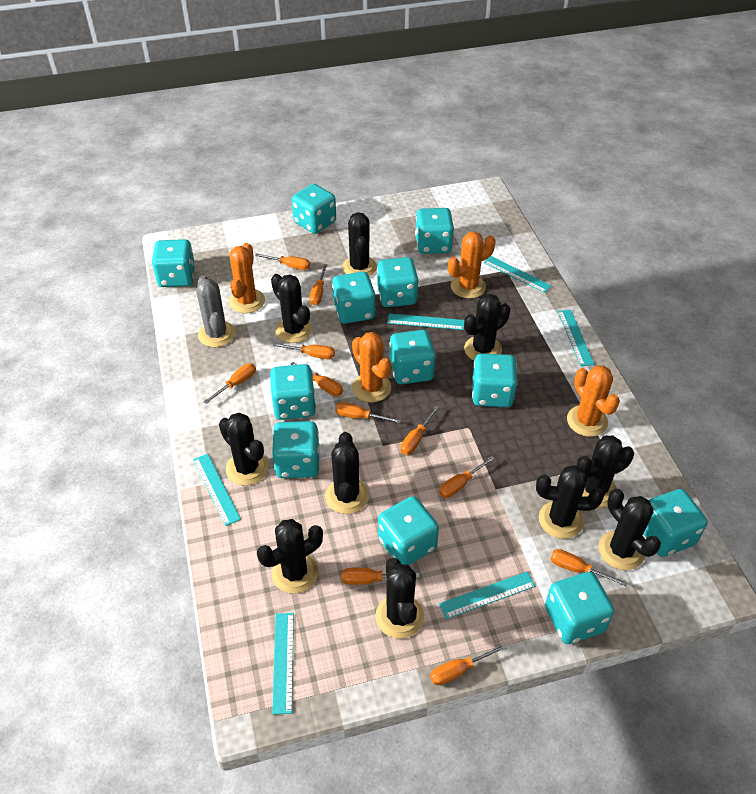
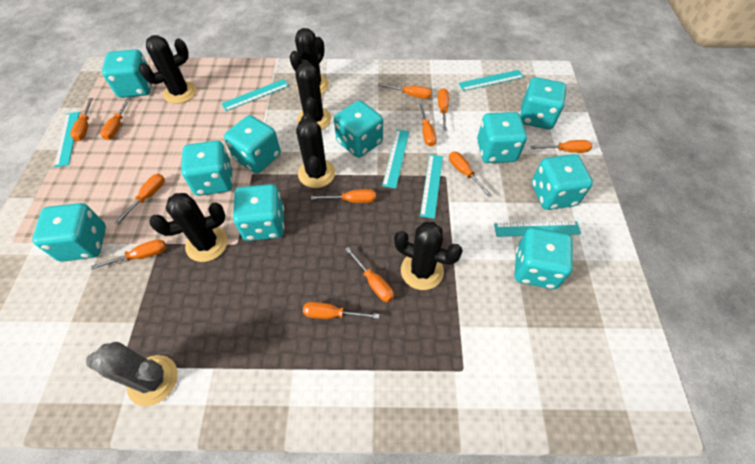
black cactus: [219,413,268,485] [257,519,323,594] [271,274,312,343] [325,432,369,514] [342,212,377,276] [376,558,424,639] [464,294,510,361] [536,465,604,539] [577,436,634,508] [599,489,661,570] = 10 -> [139,35,196,104] [149,193,228,262] [290,28,329,94] [295,60,331,130] [296,113,335,188] [394,222,463,290] = 6
orange cactus: [229,243,265,313] [352,332,391,402] [448,232,495,299] [567,366,620,437] = 4 -> none = 0
orange screwdriver: [204,363,256,404] [255,253,310,270] [273,343,335,359] [290,362,343,396] [309,264,328,305] [335,402,401,423] [342,568,420,585] [401,405,439,455] [430,644,507,685] [439,456,495,498] [550,549,628,587] = 11 -> [70,98,93,141] [91,239,166,270] [100,97,131,140] [115,174,165,225] [303,302,379,319] [311,189,376,203] [345,247,394,302] [378,84,432,99] [419,103,436,147] [438,88,449,131] [449,152,492,197] [531,140,592,153] = 12
turquoise dice: [152,239,195,287] [270,364,316,420] [272,421,320,478] [292,184,336,234] [332,272,376,324] [377,257,419,307] [378,496,439,565] [389,330,436,384] [415,208,454,254] [472,353,518,407] [545,572,614,644] [644,489,707,557] = 12 -> [32,203,106,262] [102,49,152,98] [181,141,233,196] [224,115,281,173] [233,184,284,241] [334,100,383,158] [477,112,527,163] [515,227,573,289] [519,77,566,129] [532,154,593,210] = 10

